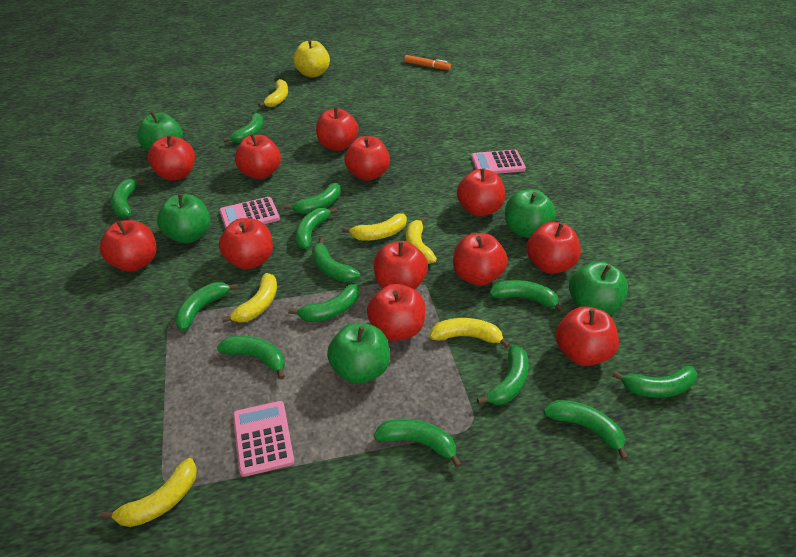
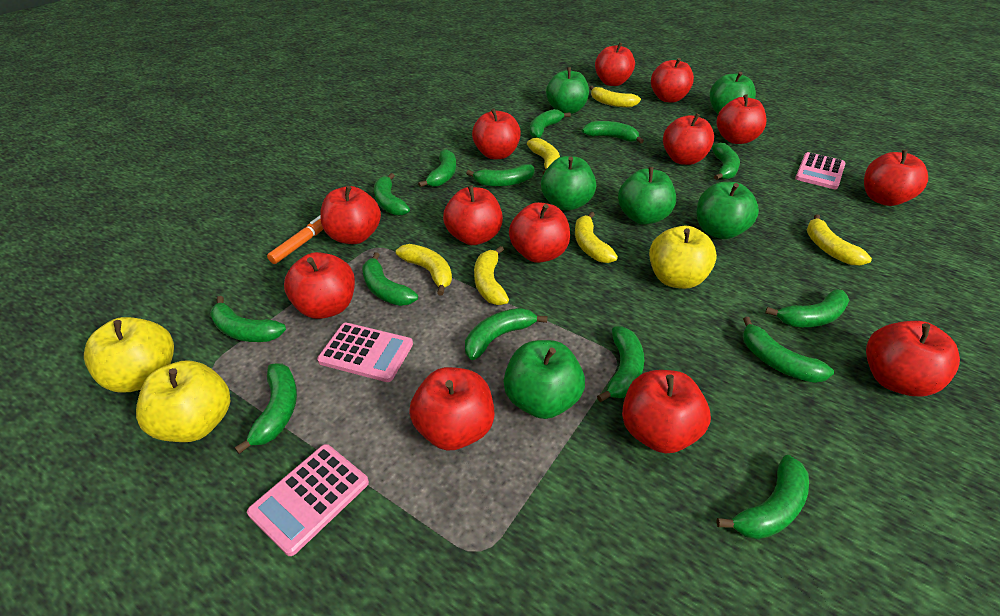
green apple: [137,112,183,152] [157,194,210,243] [327,323,390,384] [505,189,556,238] [569,261,628,315] = 5 -> [504,340,585,419] [541,156,596,211] [546,67,589,114] [618,167,676,225] [697,182,759,239] [710,72,756,114] = 6
green banana: [111,176,143,218] [174,282,239,331] [217,336,285,380] [223,113,263,143] [284,183,341,214] [288,283,359,322] [295,208,337,249] [312,238,360,282] [374,419,462,468] [477,345,529,405] [489,280,565,313] [543,400,628,460] [612,366,697,398] = 13 -> [210,296,286,342] [234,363,297,454] [362,252,418,306] [374,173,410,216] [418,149,456,187] [465,308,547,360] [466,164,535,187] [530,109,571,138] [582,121,644,144] [597,327,644,402] [712,143,740,180] [716,455,809,539] [743,317,834,383] [765,289,850,327] = 14
red apple: [100,220,156,272] [148,135,195,181] [219,218,273,269] [235,134,281,179] [316,107,358,151] [344,136,390,181] [367,284,426,341] [373,241,428,290] [453,233,507,286] [457,168,505,216] [526,222,581,274] [556,306,619,366] = 12 -> [284,252,355,319] [320,186,381,244] [409,367,495,451] [443,185,503,245] [472,108,521,159] [509,202,570,263] [595,42,635,86] [622,370,711,453] [651,58,694,103] [663,113,714,165] [717,94,767,144] [864,150,928,206] [866,321,960,397] = 13
yellow apple: [293,40,330,78] = 1 -> [84,317,174,392] [136,360,230,442] [649,226,717,289] = 3

